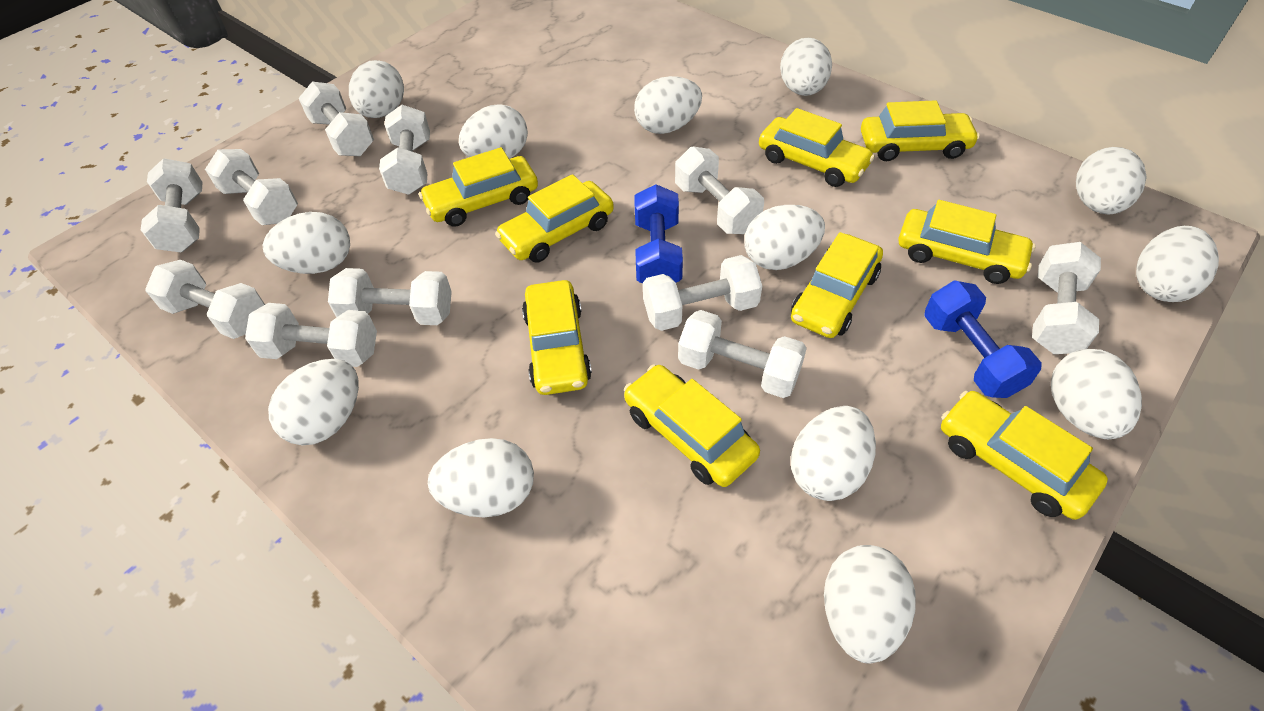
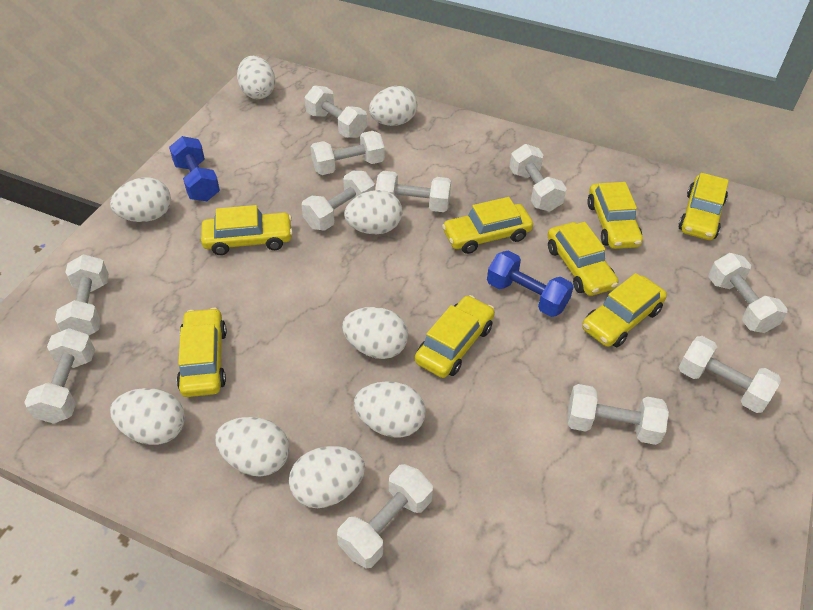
white egg: [263,212,350,274] [268,359,359,445] [349,60,404,118] [428,438,534,517] [459,104,528,158] [634,76,702,134] [744,205,825,270] [780,38,832,96] [791,406,876,501] [824,545,916,664] [1051,349,1142,439] [1076,147,1147,214] [1136,226,1219,302] = 13 -> [110,177,171,222] [110,388,185,445] [215,417,289,477] [237,56,275,99] [289,446,365,508] [342,307,408,359] [344,190,403,234] [354,381,426,438] [369,86,417,126] = 9
yellow car: [419,147,538,227] [495,174,614,263] [522,280,592,395] [624,365,760,487] [759,108,875,187] [791,232,883,338] [861,100,980,161] [898,200,1036,284] [941,391,1108,520] = 9 -> [177,308,227,397] [201,205,293,255] [415,295,495,378] [442,197,533,254] [547,222,618,296] [582,273,667,347] [587,182,643,249] [678,173,729,240] = 8

